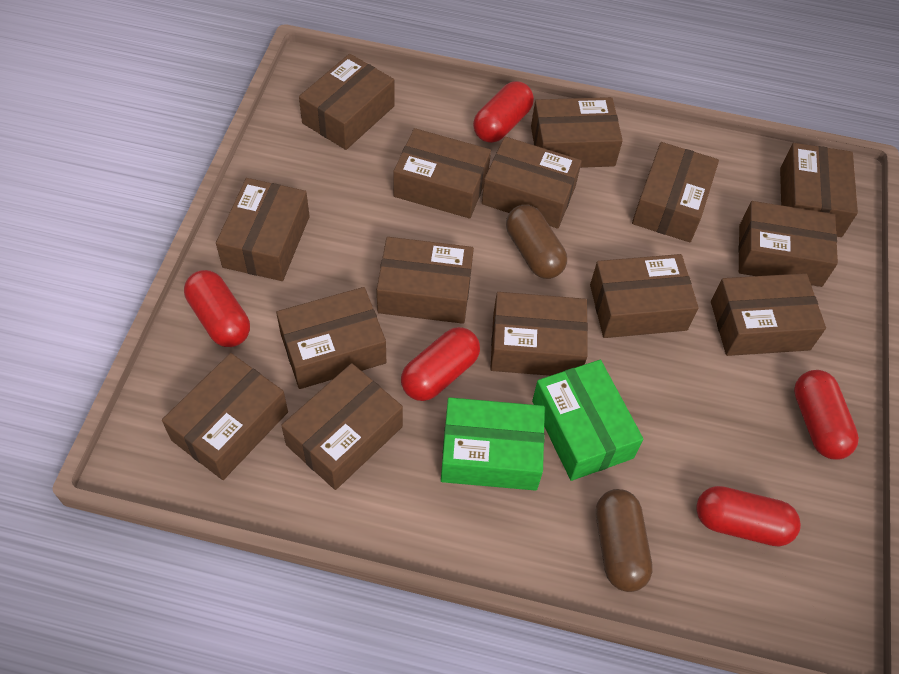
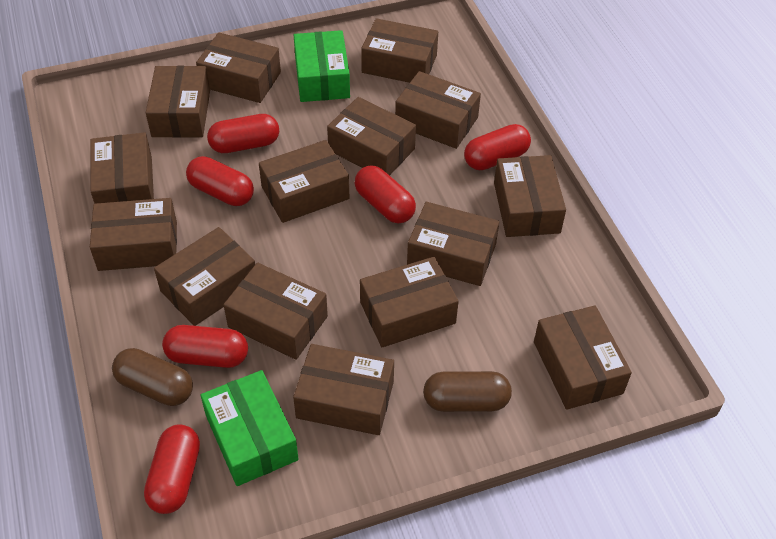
red capsule: [184,270,250,347] [401,327,480,401] [473,81,534,143] [696,486,801,547] [794,370,859,460] = 5 -> [144,425,200,514] [162,325,248,368] [186,156,254,206] [207,114,279,153] [355,165,416,224] [464,124,531,170] = 6

